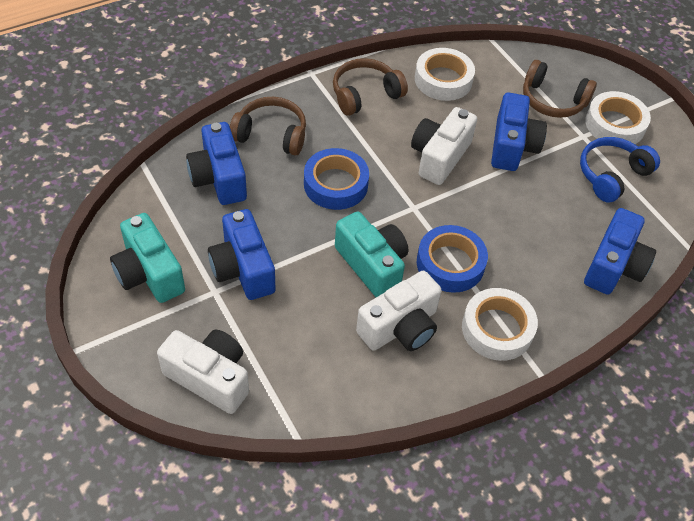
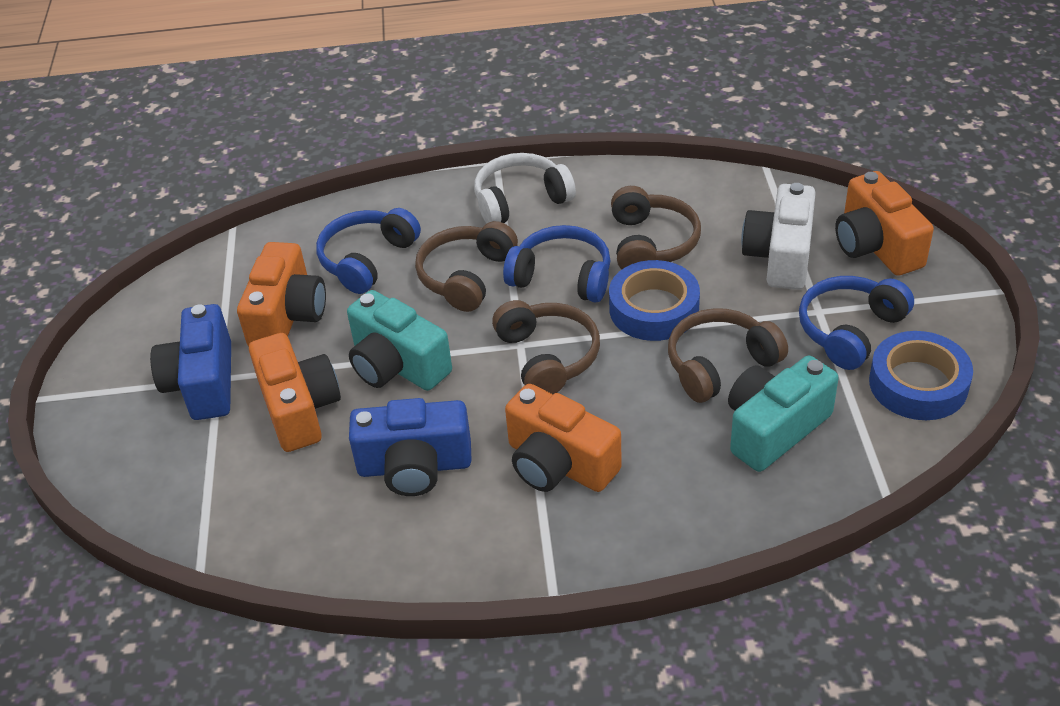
blue camera: [186,122,247,205] [208,209,275,300] [491,92,547,171] [584,208,656,295] = 4 -> [150,304,231,420] [349,398,472,496] = 2
blue headphones: [580,137,660,203] = 1 -> [316,208,421,294] [503,225,610,303] [799,276,914,370] = 3
brown headphones: [230,97,306,156] [333,58,408,116] [523,60,597,118] = 3 -> [415,221,518,312] [492,300,600,394] [611,186,701,270] [668,308,788,403] = 4
orange camera: none = 0 -> [237,242,326,347] [249,333,341,452] [505,384,622,492] [835,171,934,276] = 4
white camera: [157,330,249,414] [356,271,442,351] [411,107,477,185] = 3 -> [741,183,816,290] = 1
white headphones: none = 0 -> [474,153,576,223] = 1
white tape: [415,48,475,101] [462,288,538,361] [585,91,651,144] = 3 -> none = 0

